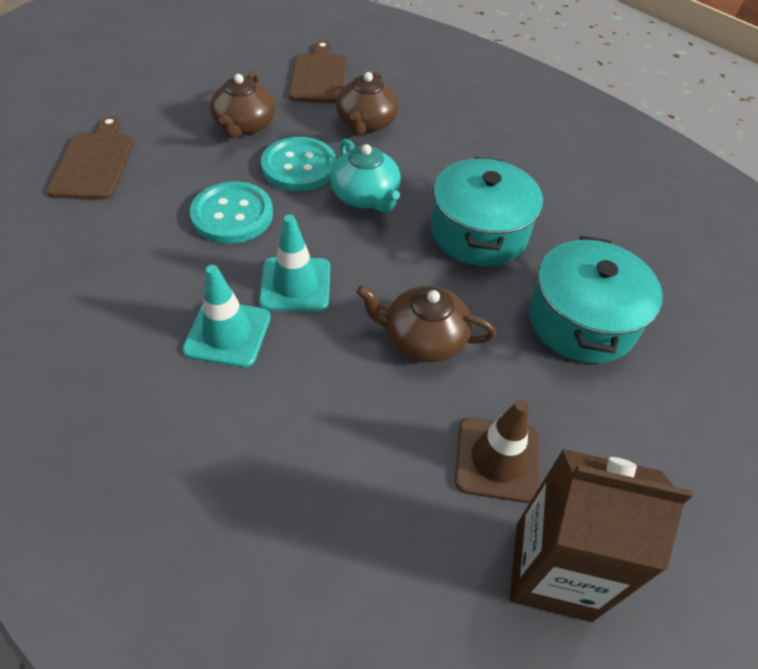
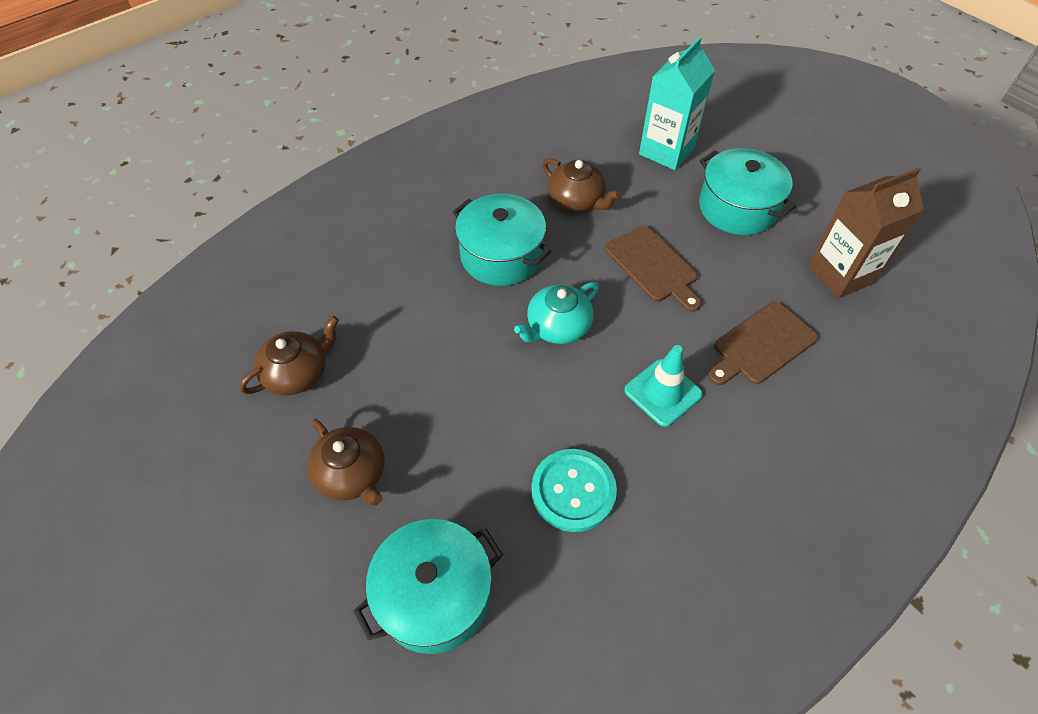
brown traffic cone: [455,400,540,503] = 1 -> none = 0
turquoise button: [190,182,273,244] [261,137,336,191] = 2 -> [531,449,617,532] = 1
turquoise carton: none = 0 -> [639,37,715,170] = 1
turquoise pot: [431,157,543,266] [529,236,663,363] = 2 -> [353,519,503,654] [453,194,551,286] [699,148,796,235] = 3
turquoise traffic cone: [182,265,271,368] [259,215,330,311] = 2 -> [624,345,703,427] = 1

